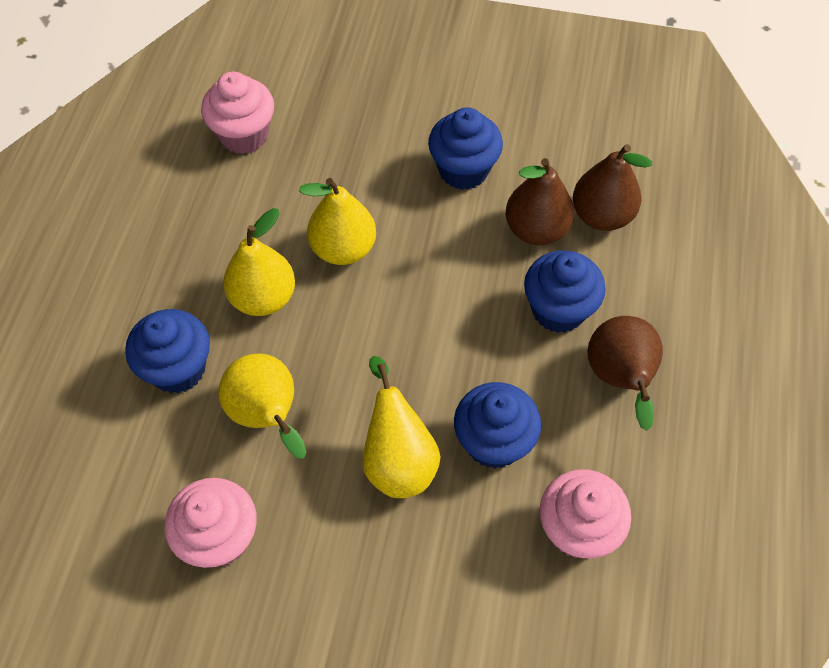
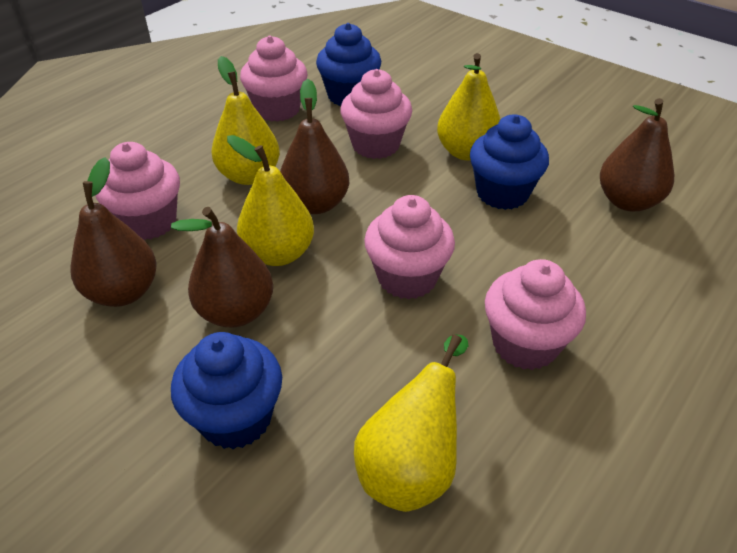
blue cupcake: [125,309,210,393] [428,107,503,190] [454,382,541,469] [524,250,606,333] = 4 -> [171,332,282,449] [316,23,381,106] [470,114,549,210] = 3
brown pear: [505,158,574,245] [573,144,652,231] [587,316,663,431] = 3 -> [70,157,156,307] [171,207,273,328] [280,79,349,214] [600,98,674,212] = 4
pink cupcake: [164,478,257,568] [201,72,274,154] [540,469,631,559] = 3 -> [95,142,180,240] [240,36,307,122] [340,69,412,159] [364,195,455,299] [485,259,586,370] = 5

